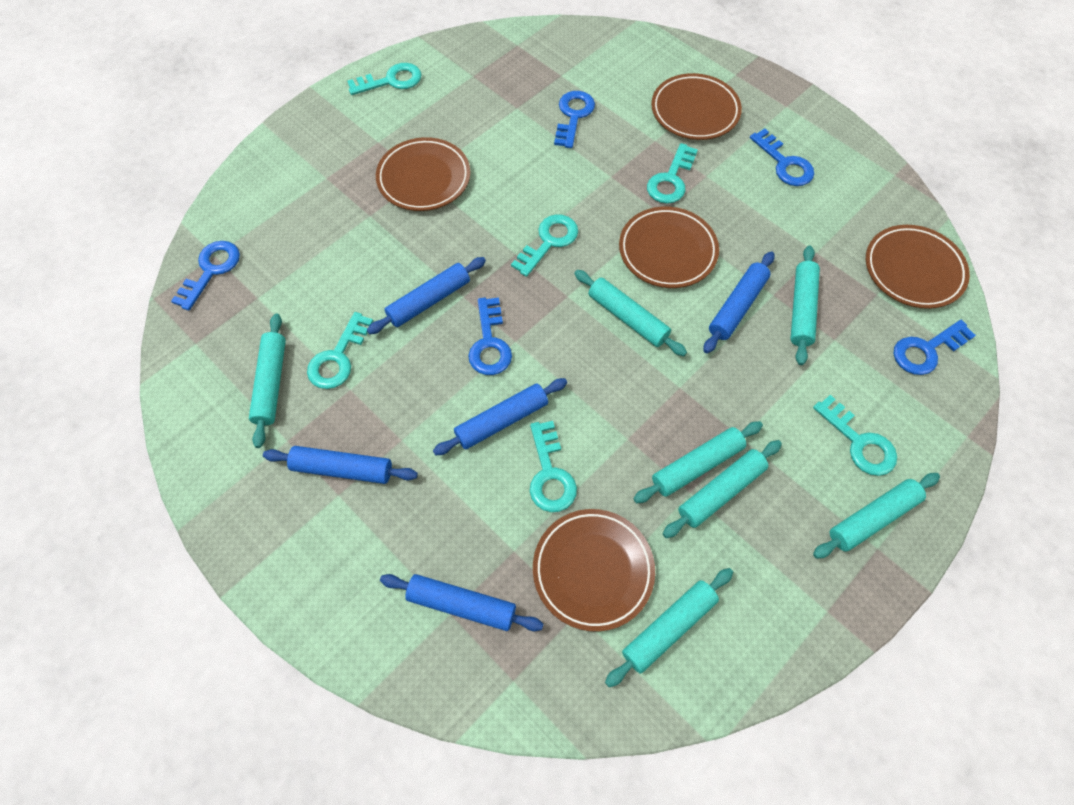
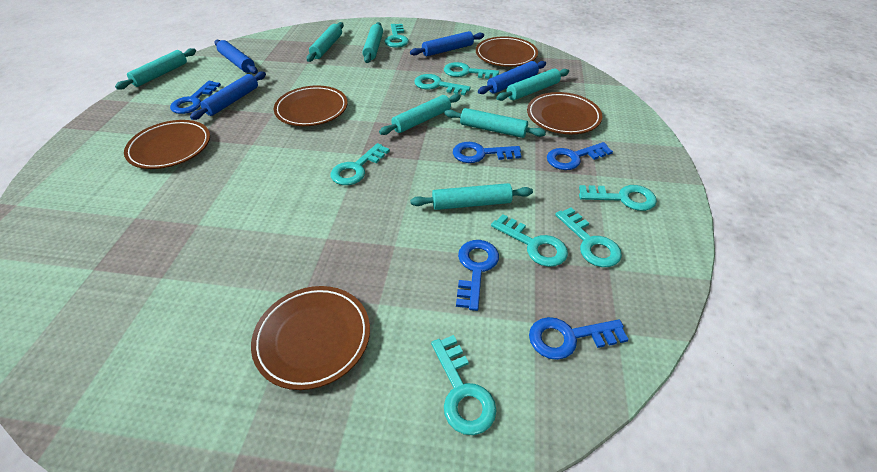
blue rolling pin: [263,446,418,484] [367,257,486,334] [380,574,543,631] [433,378,567,456] [703,251,775,353] = 5 -> [190,72,266,120] [214,40,258,74] [410,31,484,56] [478,61,546,94] = 4
turquoise key: [307,312,373,389] [347,63,422,95] [511,214,578,277] [530,421,577,512] [647,143,698,204] [813,395,897,476] = 6 -> [331,143,390,185] [385,24,409,48] [414,74,470,95] [431,335,497,435] [444,62,499,79] [491,214,568,267] [555,207,622,267] [579,185,657,211] = 8

